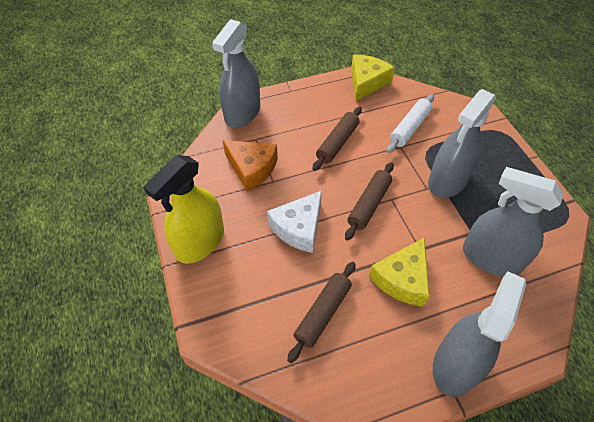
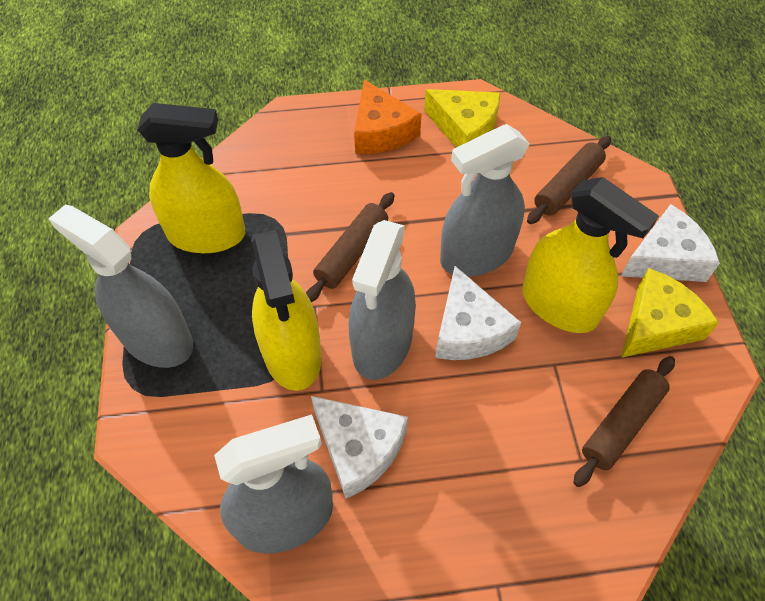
white cheese: [267,191,322,253] = 1 -> [311,396,408,499] [435,266,521,360] [621,204,720,282] = 3
white rolling pin: [387,94,434,153] = 1 -> none = 0
yellow spray bottle: [143,155,224,264] = 1 -> [137,103,245,253] [251,230,322,391] [522,177,659,333] = 3

